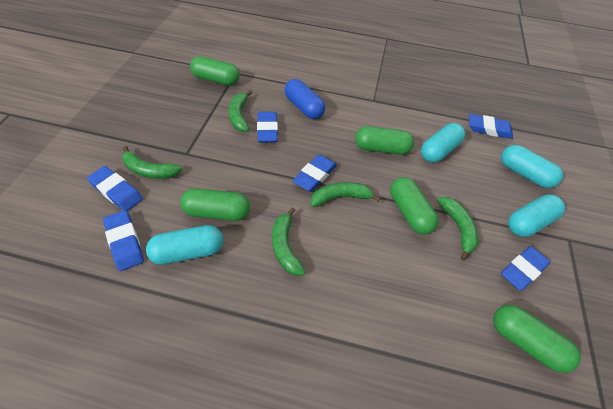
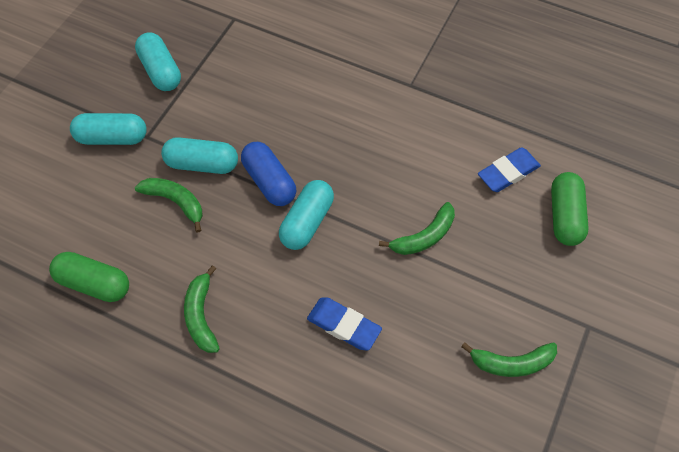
blue eraser: [87,166,143,211] [103,210,144,271] [257,112,278,142] [292,154,337,192] [469,114,513,139] [501,246,551,291] = 6 -> [307,298,382,351] [478,147,541,192] = 2
green banana: [122,146,182,179] [229,90,253,132] [272,207,305,276] [311,182,381,207] [437,197,478,261] = 5 -> [135,178,203,233] [184,265,220,353] [379,202,455,255] [461,342,557,377] = 4
green capsule: [180,188,250,221] [190,56,239,85] [355,126,414,155] [390,177,438,234] [493,305,581,373] = 5 -> [49,252,129,302] [551,172,589,246] = 2

